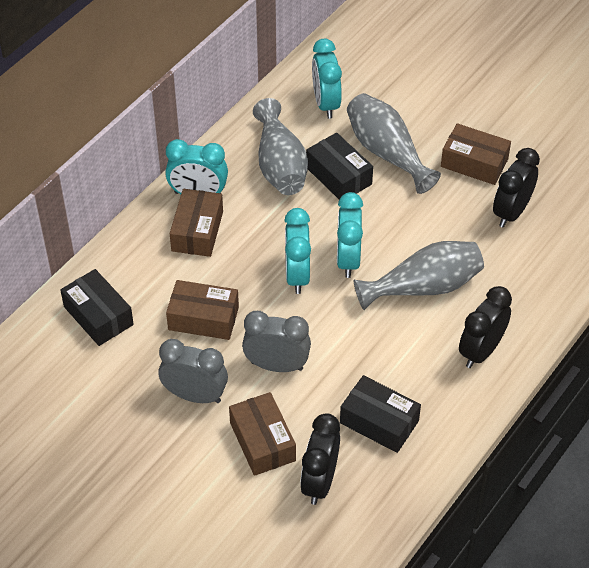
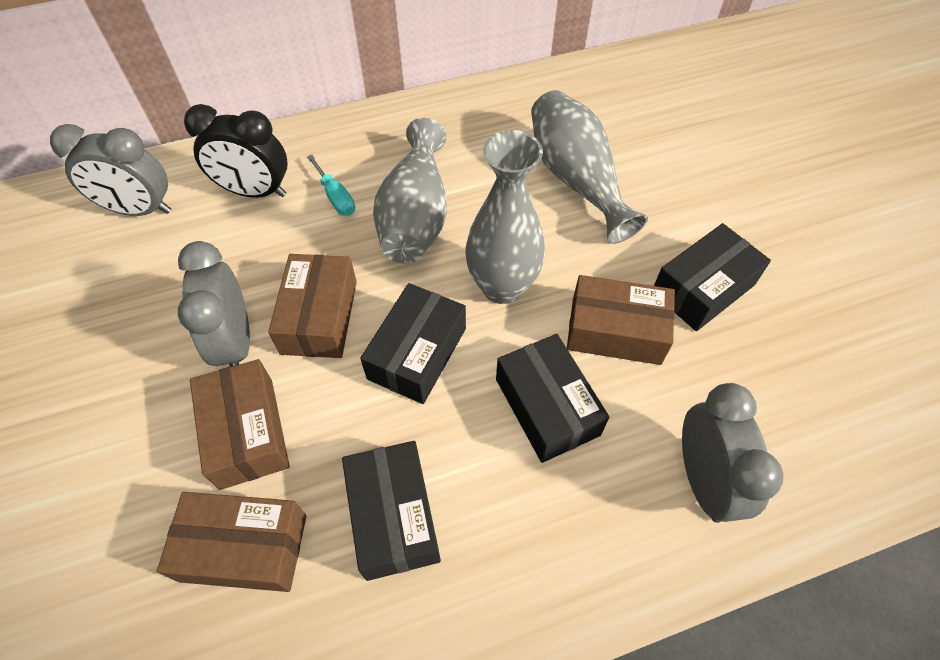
black box: [60,269,134,346] [306,133,373,199] [340,375,421,453] = 3 -> [342,441,441,581] [360,283,466,404] [496,334,609,463] [654,223,771,331] = 4
black clock: [300,413,340,505] [459,286,512,368] [493,148,540,228] = 3 -> [184,104,288,198] = 1
grey clock: [158,339,228,403] [242,311,311,372] = 2 -> [50,124,171,216] [178,241,250,367] [682,383,784,523] = 3
turquoise clock: [165,139,228,194] [285,208,311,294] [312,39,342,119] [337,192,363,278] = 4 -> none = 0
turquoise screwdriver: none = 0 -> [307,154,355,216] = 1

